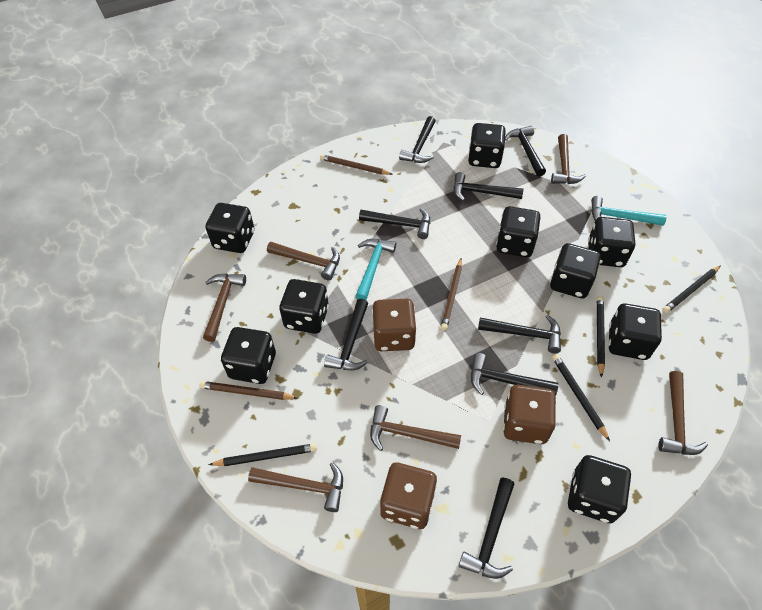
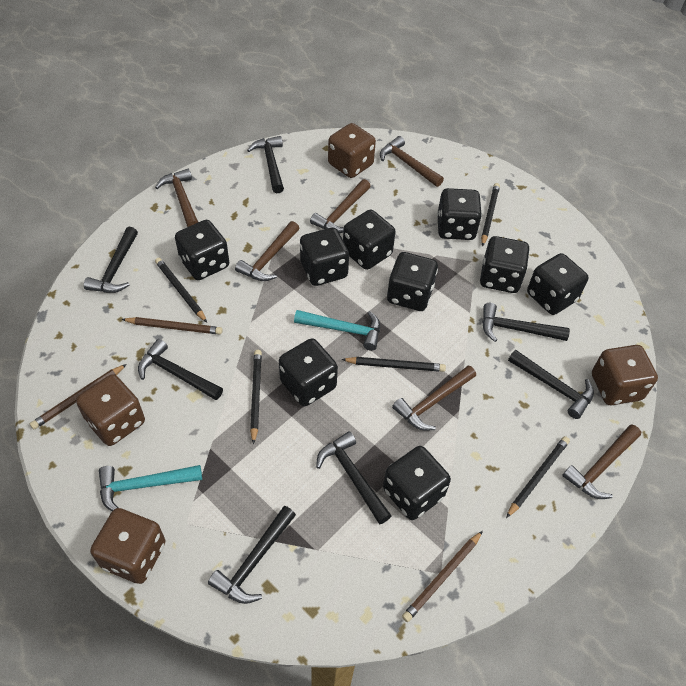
black hammer: [324,299,368,370] [359,208,430,239] [399,116,436,163] [454,172,523,201] [459,478,514,579] [471,353,559,396] [478,315,561,353] [505,126,546,176] = 8 -> [84,227,138,293] [138,339,223,400] [208,506,296,604] [247,136,284,193] [316,431,392,524] [482,303,570,342] [508,350,594,419] = 7
black pencil: [209,443,317,466] [552,354,610,441] [597,296,605,378] [662,265,721,313] = 4 -> [155,258,207,323] [250,350,262,445] [341,357,446,372] [481,183,500,247] [506,436,570,518] = 5
brown dice: [372,299,417,351] [380,462,437,529] [503,385,556,444] = 3 -> [76,374,145,446] [90,508,166,584] [328,123,376,178] [592,345,658,405] = 4

